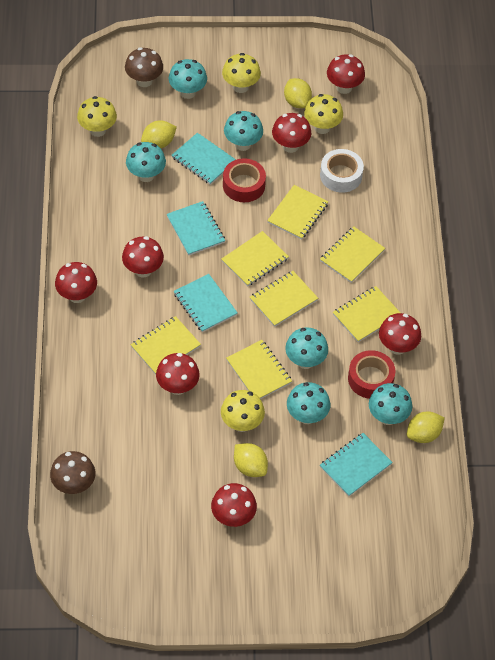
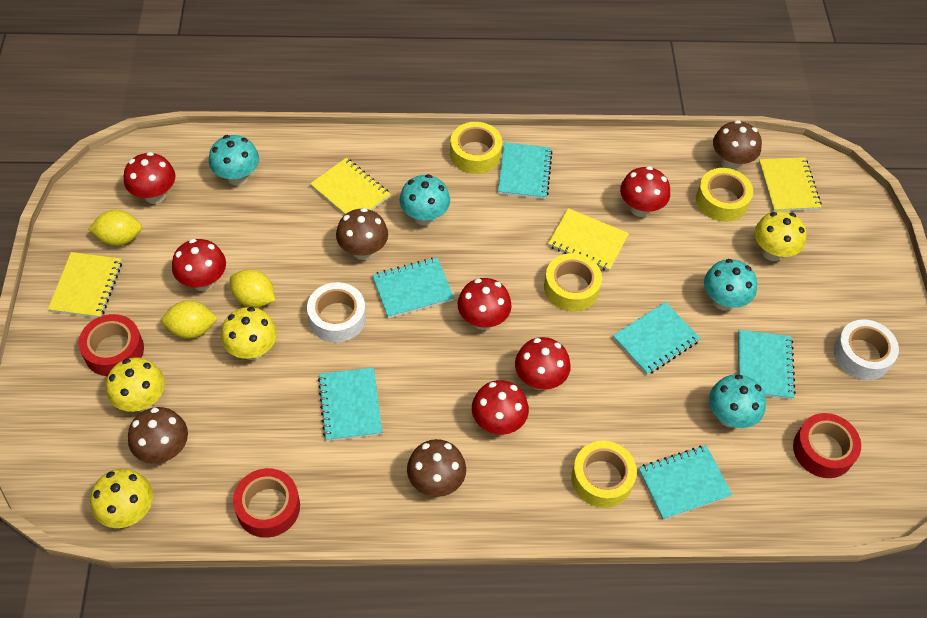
brown mushroom: [50,451,96,494] [125,47,163,87] = 2 -> [128,407,188,463] [336,208,388,260] [407,439,466,497] [713,120,762,170] = 4
red mushroom: [55,262,97,303] [122,236,164,277] [156,353,200,395] [211,483,257,527] [272,113,311,153] [327,54,365,94] [379,313,421,355] = 7 -> [124,152,175,204] [172,239,226,291] [458,278,512,330] [472,380,529,435] [515,337,571,390] [620,166,670,217] = 6
red tape: [223,158,266,202] [348,350,396,399] = 2 -> [78,314,144,376] [233,468,300,538] [793,413,861,478] = 3
turquoise mushroom: [126,142,166,182] [169,59,207,99] [224,111,263,151] [285,327,328,369] [287,382,330,424] [369,383,412,425] = 6 -> [209,135,259,186] [399,174,450,226] [704,259,757,311] [709,374,766,428] = 4
turquoise notebook: [166,201,225,256] [171,133,236,185] [174,274,238,332] [320,433,393,497] = 4 -> [318,367,382,441] [372,258,454,318] [498,142,552,199] [613,302,701,375] [638,445,732,520] [738,330,796,399] = 6
white tape: [320,149,364,193] = 1 -> [307,282,366,343] [834,319,899,380] = 2
yellow lemon: [141,120,177,148] [234,443,268,477] [284,78,312,108] [407,412,445,443] = 4 -> [88,210,142,246] [162,301,218,339] [230,269,275,308] = 3
yellow notebook: [130,316,201,375] [221,231,289,286] [226,340,292,399] [250,271,318,327] [267,185,328,240] [320,227,385,283] [333,286,400,342] = 7 -> [48,252,122,318] [310,158,390,215] [548,208,629,271] [759,157,822,212] = 4
yellow tape: none = 0 -> [450,122,502,174] [544,253,602,311] [571,441,637,508] [696,168,753,222] = 4

